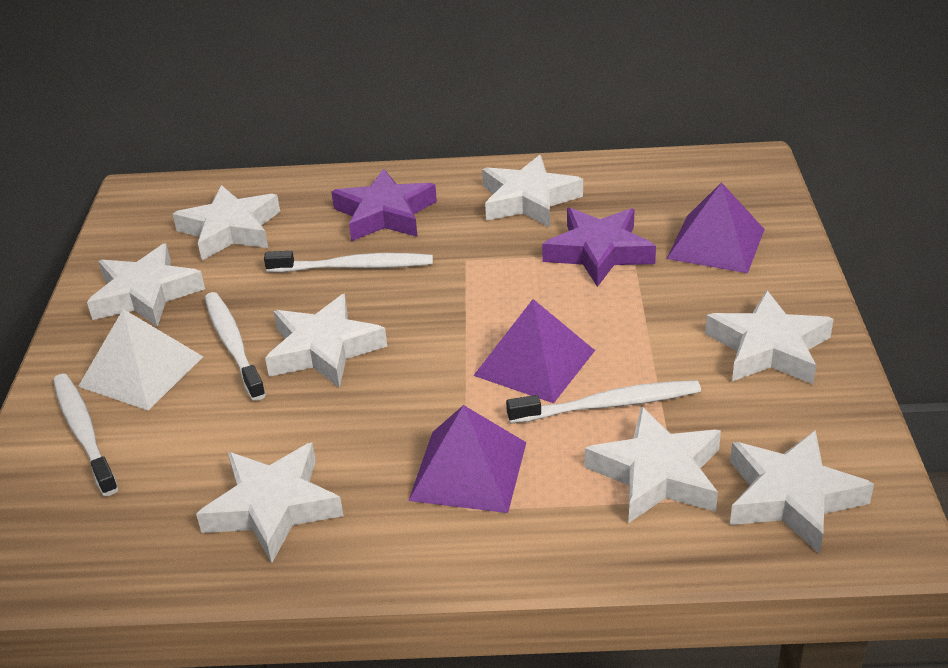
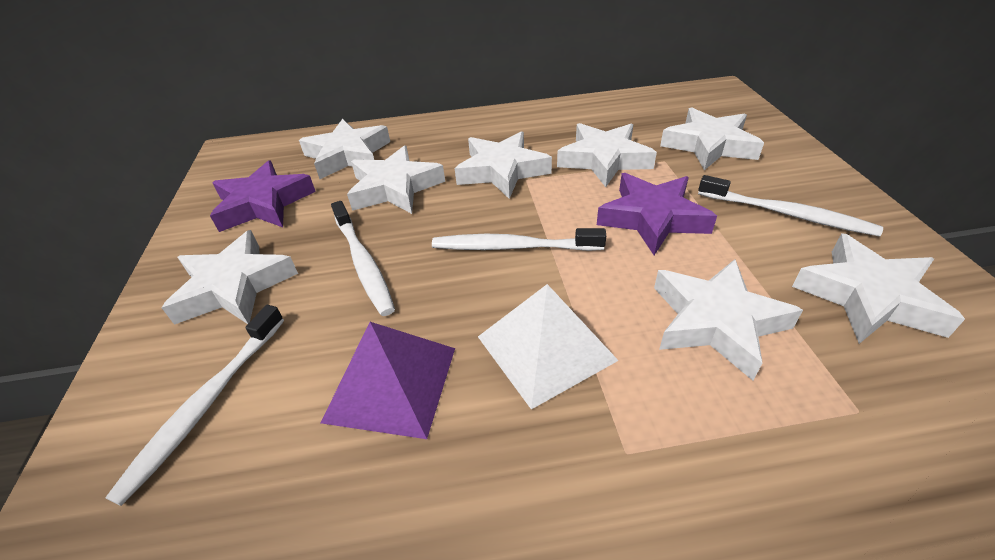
purple pyramid: [408,405,526,513] [473,299,595,403] [667,182,765,273] = 3 -> [321,322,455,439] = 1

